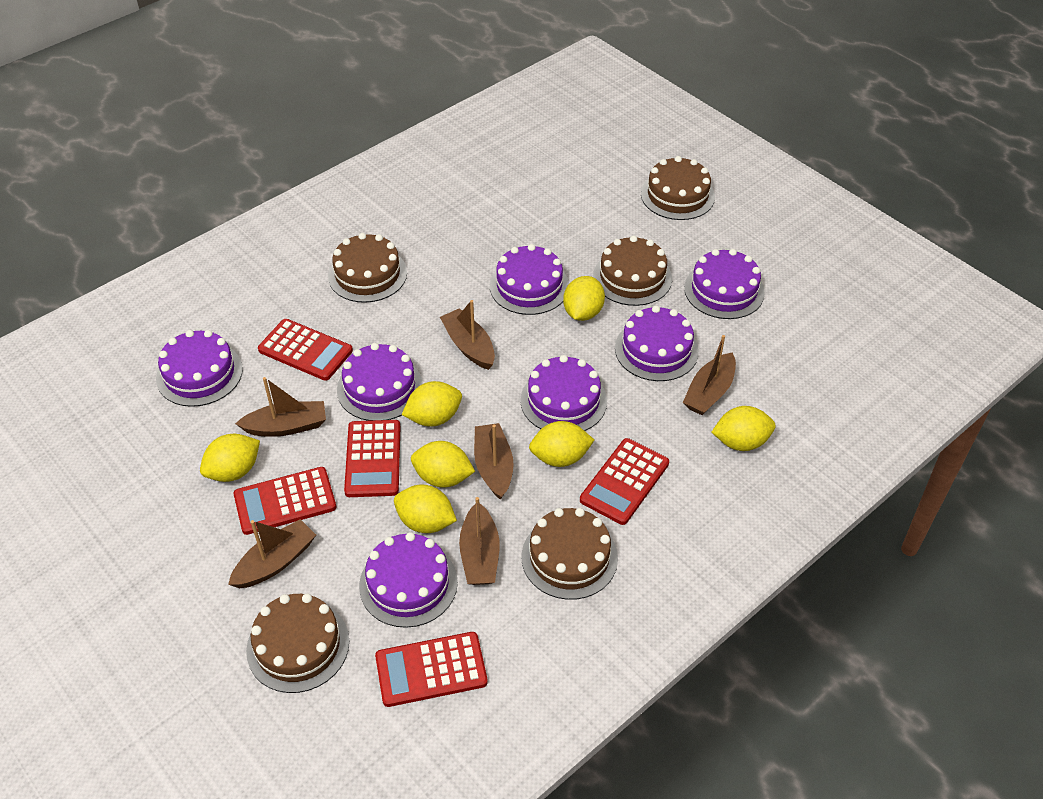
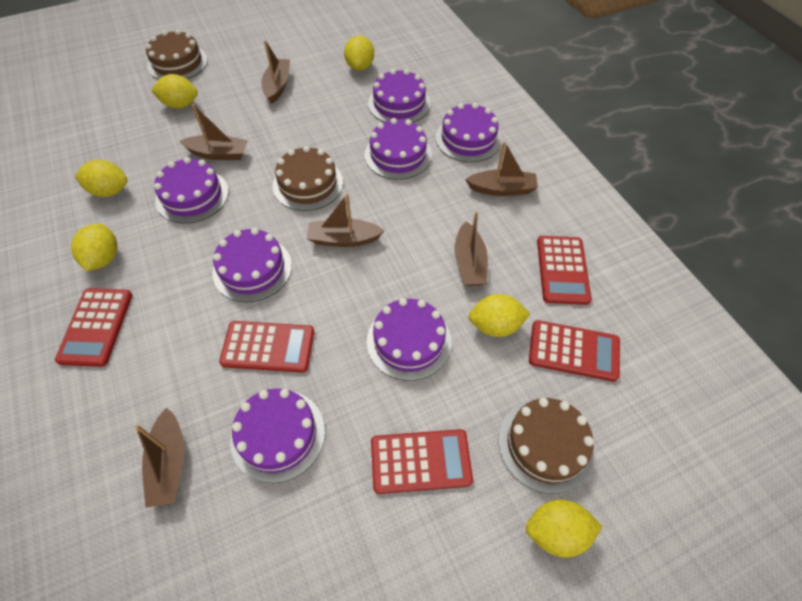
brown cake: [246,593,349,693] [328,233,407,303] [521,508,618,600] [593,235,672,306] [641,156,715,220] = 5 -> [145,30,208,80] [273,146,343,211] [498,398,594,494] = 3
yellow lemon: [200,434,260,482] [394,485,457,533] [402,381,462,426] [411,441,475,487] [529,421,594,467] [563,276,605,321] [712,406,776,451] = 7 -> [71,224,117,271] [75,160,127,197] [151,74,198,109] [344,36,374,71] [469,294,530,337] [526,499,603,558] = 6

